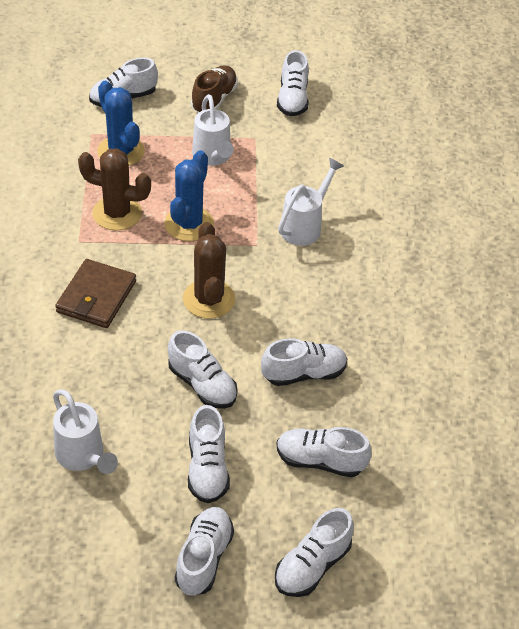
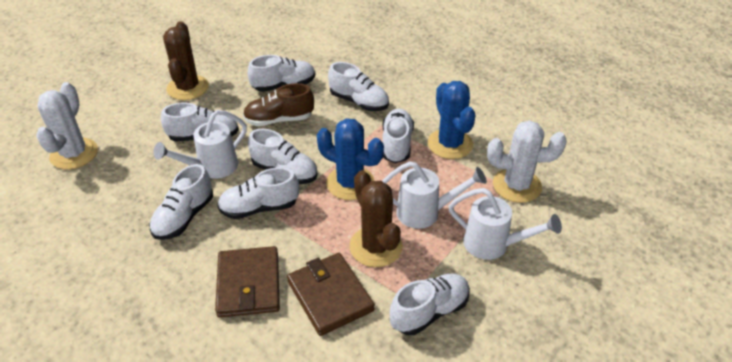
brown wallet: [55,259,136,328] = 1 -> [215,246,280,317] [287,253,375,336] = 2
white cactus: none = 0 -> [36,82,98,169] [487,120,567,203] = 2

